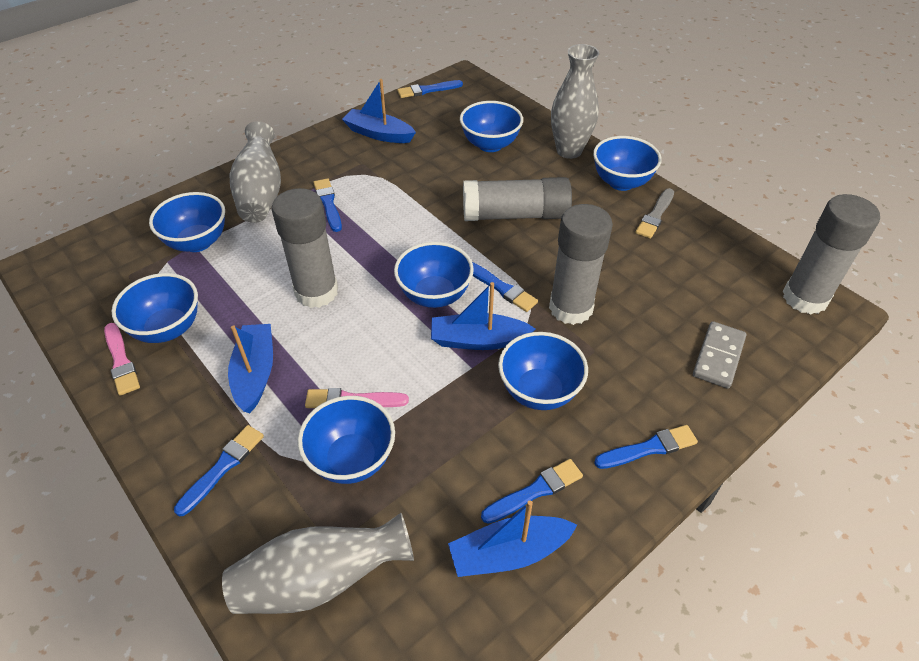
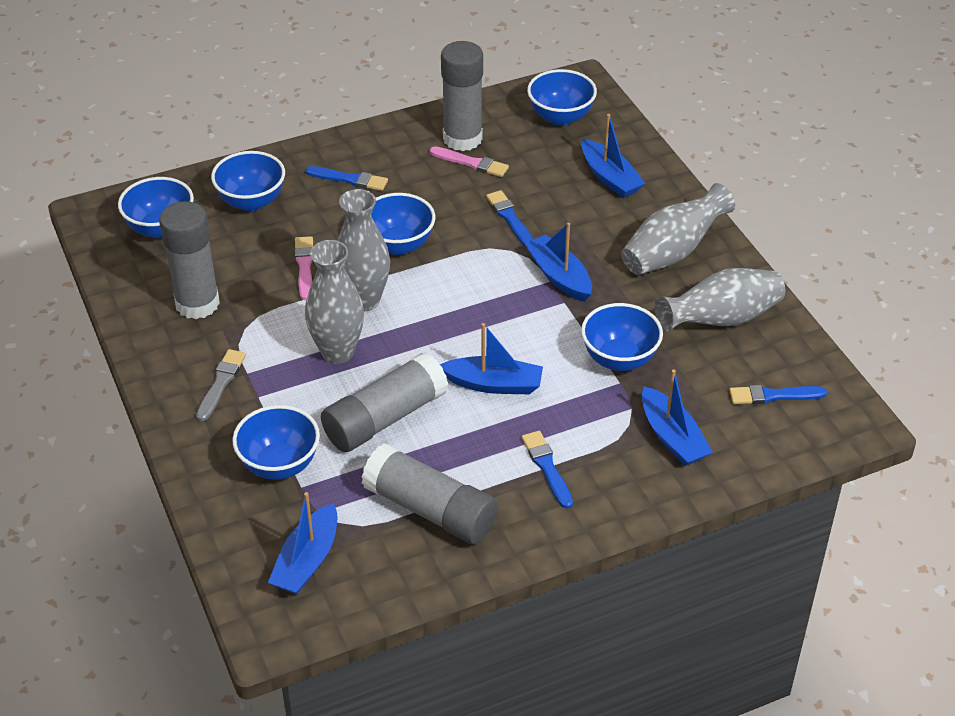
blue boat: [228,324,273,413] [342,79,416,143] [431,282,535,350] [448,500,577,577] = 4 -> [268,492,337,594] [440,323,543,394] [525,223,592,302] [582,114,646,198] [642,370,713,466] = 5
blue bowl: [111,273,198,343] [149,192,225,252] [298,396,395,484] [394,242,474,308] [460,101,523,152] [498,332,588,410] [593,136,662,191] = 7 -> [118,177,194,238] [211,151,285,211] [232,405,320,480] [371,193,435,255] [527,69,597,126] [581,303,663,371] = 6
blue brush: [174,425,264,516] [313,178,342,232] [397,80,463,98] [472,262,538,312] [481,459,583,524] [594,425,698,469] = 6 -> [306,166,388,191] [486,190,534,247] [522,431,573,508] [729,385,827,404] = 4
grey domino: [693,321,746,389] = 1 -> none = 0
grey vase: [222,513,414,614] [229,121,281,223] [551,44,599,159] = 3 -> [305,240,364,364] [337,189,390,311] [621,183,735,275] [654,268,785,331] = 4

